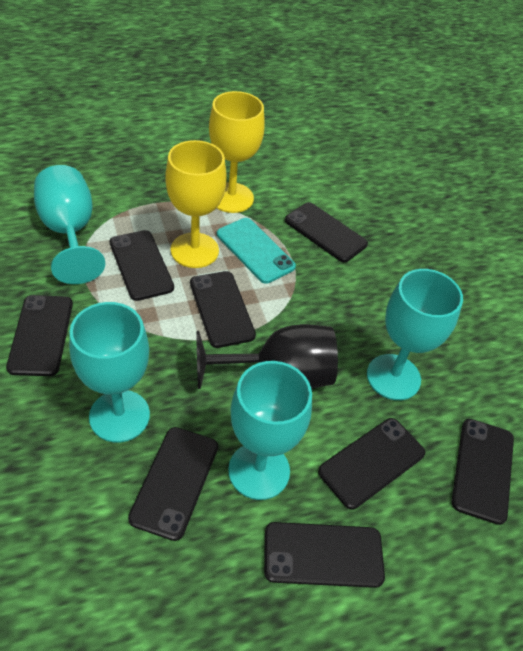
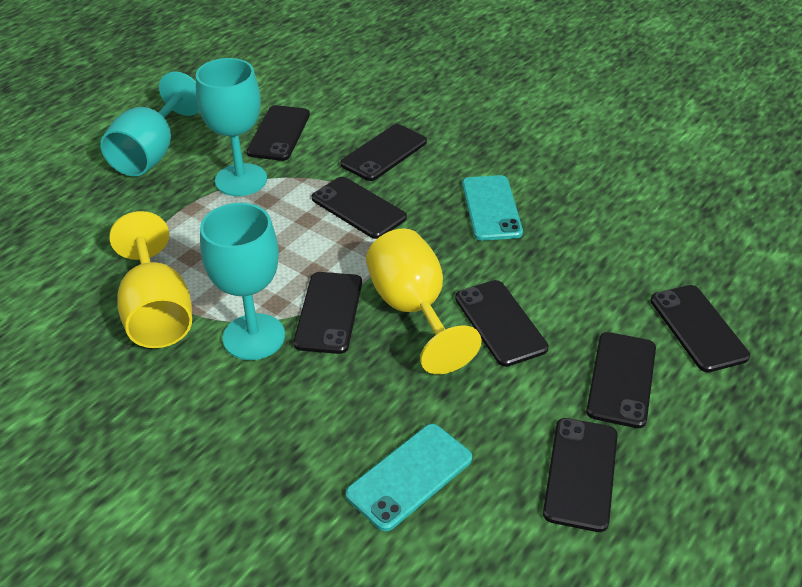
black goblet: [196,324,338,389] = 1 -> none = 0
turquoise goblet: [34,165,105,284] [69,302,150,443] [228,361,312,500] [367,269,463,400] = 4 -> [100,71,200,176] [196,58,267,196] [200,203,285,360] = 3
turquoise phone: [217,218,296,284] = 1 -> [346,424,472,531] [462,175,523,241] = 2

